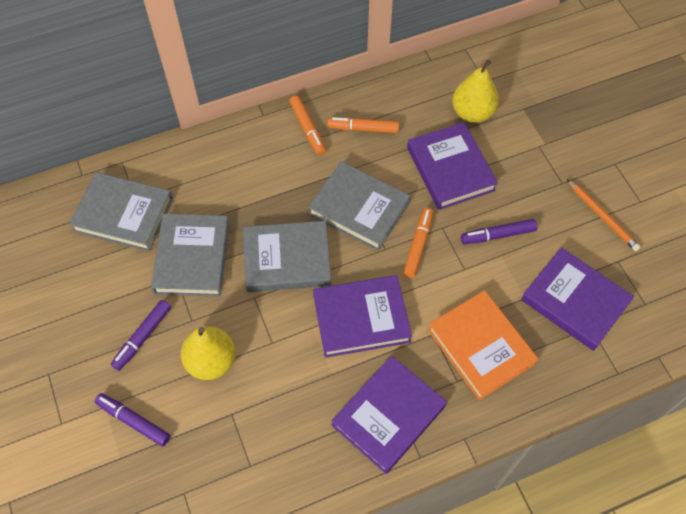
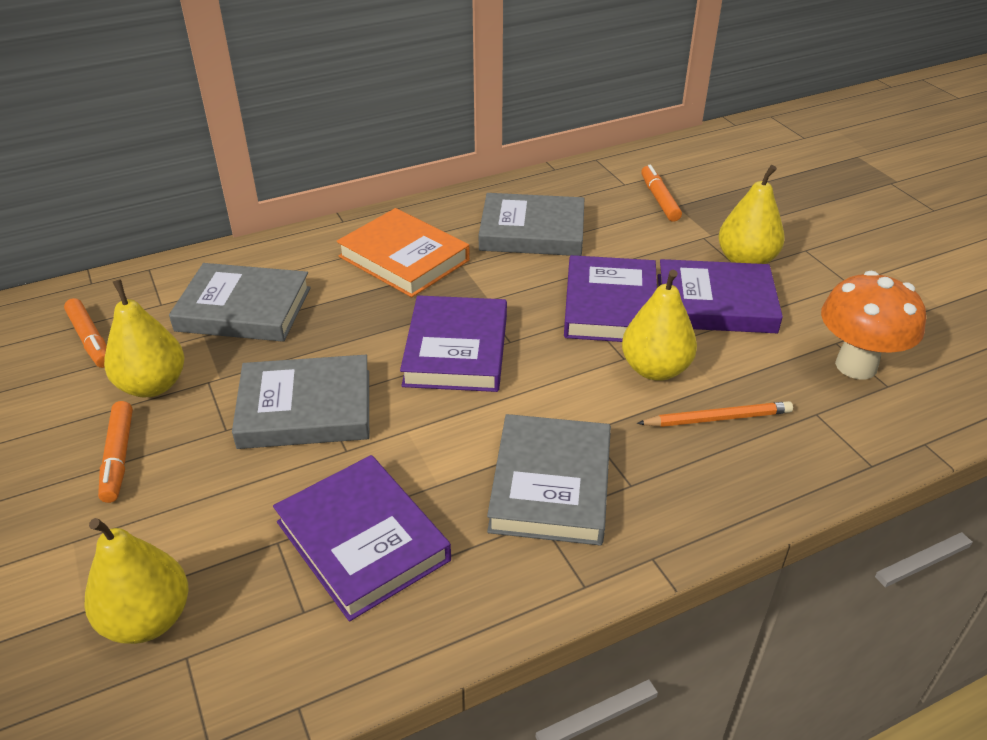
orange mushroom: none = 0 -> [821,271,926,379] = 1
purple marker: [95,393,170,446] [111,300,171,371] [461,219,537,244] = 3 -> none = 0
yellow pear: [181,326,236,380] [452,60,499,123] = 2 -> [84,518,189,644] [104,279,185,397] [622,270,697,381] [718,165,785,264] = 4

